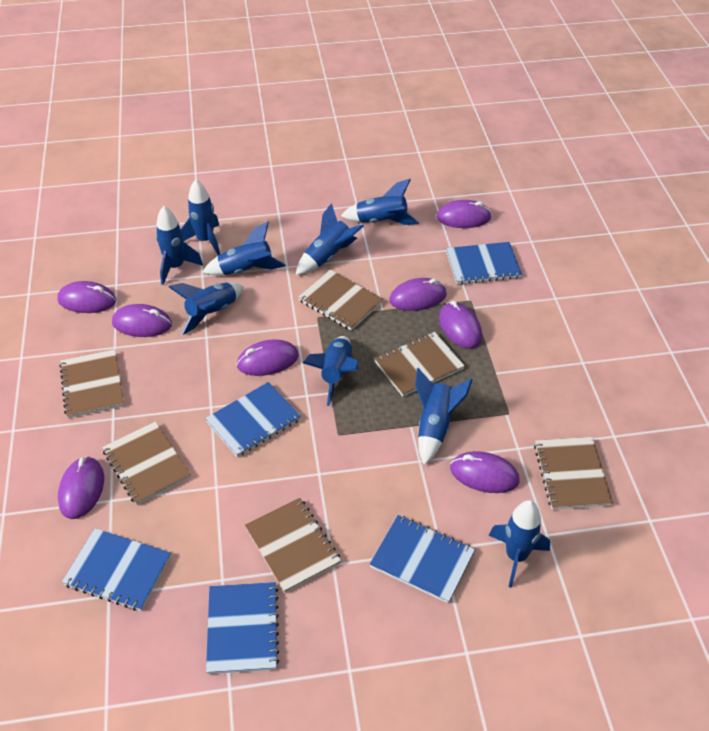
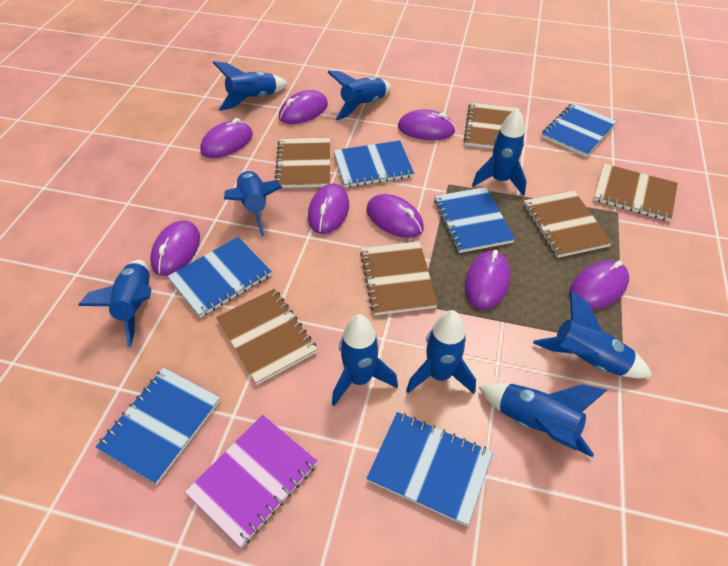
blue notebook: [62,528,171,611] [205,382,301,457] [206,582,279,674] [369,515,475,603] [446,242,522,284] = 5 -> [96,368,221,485] [167,237,272,318] [334,141,414,187] [366,412,493,526] [434,187,515,253] [541,103,617,157] = 6
purple notebook: none = 0 -> [185,415,317,548] = 1

